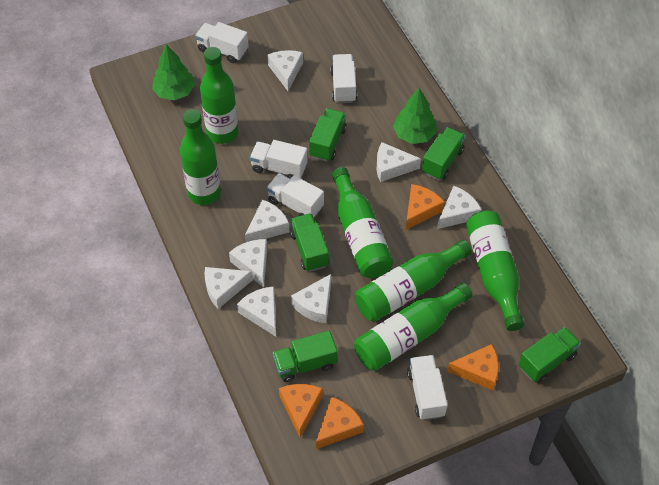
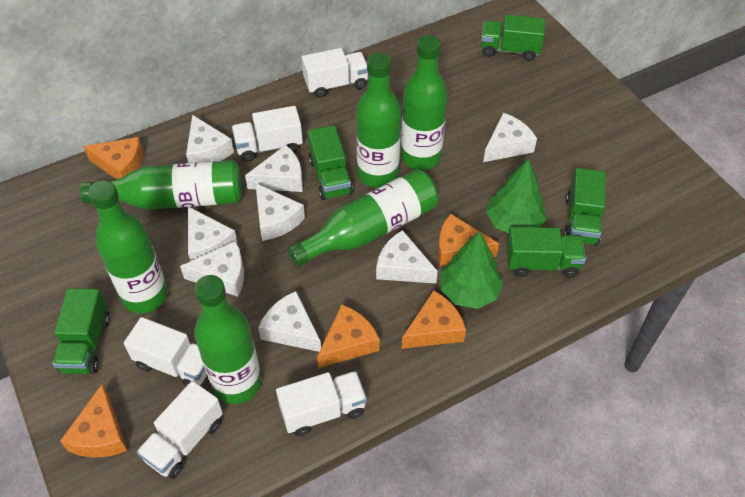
orange cheese: [279,384,323,438] [316,397,364,449] [406,184,445,230] [447,344,499,391] = 4 -> [60,384,127,457] [83,137,143,179] [317,304,380,368] [402,290,466,349] [438,214,499,267] = 5

